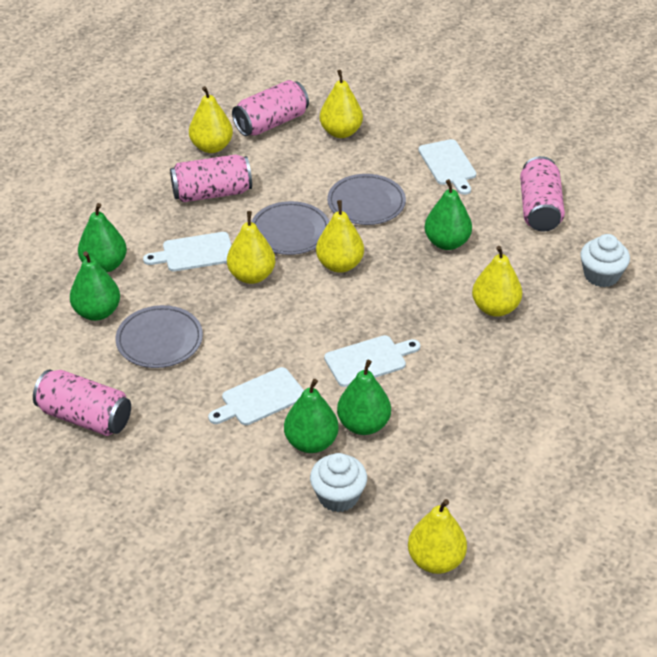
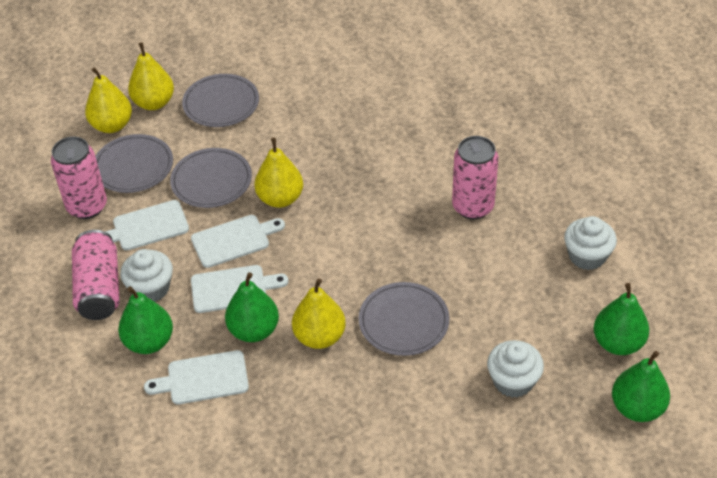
green pear: [70,251,120,321] [78,203,127,272] [284,379,339,453] [337,360,391,435] [424,179,472,250] = 5 -> [118,286,173,354] [225,272,279,342] [594,283,649,355] [612,351,670,422] = 4
grey plate: [116,305,203,368] [251,201,329,255] [327,174,406,225] = 3 -> [95,134,173,193] [170,148,252,208] [182,74,259,127] [359,282,449,356] = 4
pink can: [33,369,131,436] [170,155,252,202] [232,80,309,136] [520,156,565,232] = 4 -> [51,137,107,219] [72,230,120,320] [452,136,498,220] = 3
white cupcake: [310,453,367,512] [581,234,630,287] = 2 -> [120,249,173,302] [487,340,544,398] [564,216,617,270] = 3
yellow pear: [189,86,233,153] [227,211,275,284] [316,200,364,273] [320,70,363,138] [408,499,467,574] [472,246,522,317] = 6 -> [85,67,132,133] [128,42,174,110] [254,138,303,208] [292,278,346,349] = 4

